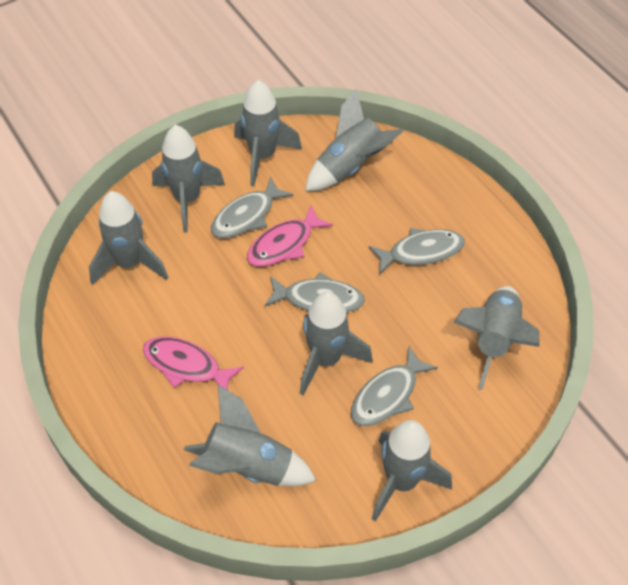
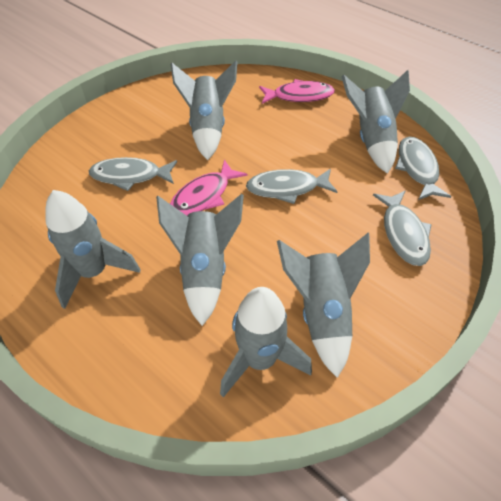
grey rocket: [89,191,169,285] [152,125,225,233] [184,385,316,486] [234,80,302,187] [300,292,373,395] [305,89,403,191] [372,420,452,522] [454,286,540,390] = 8 -> [45,190,141,309] [156,194,244,326] [170,60,238,160] [220,287,312,398] [277,233,370,378] [341,70,410,174] = 6

